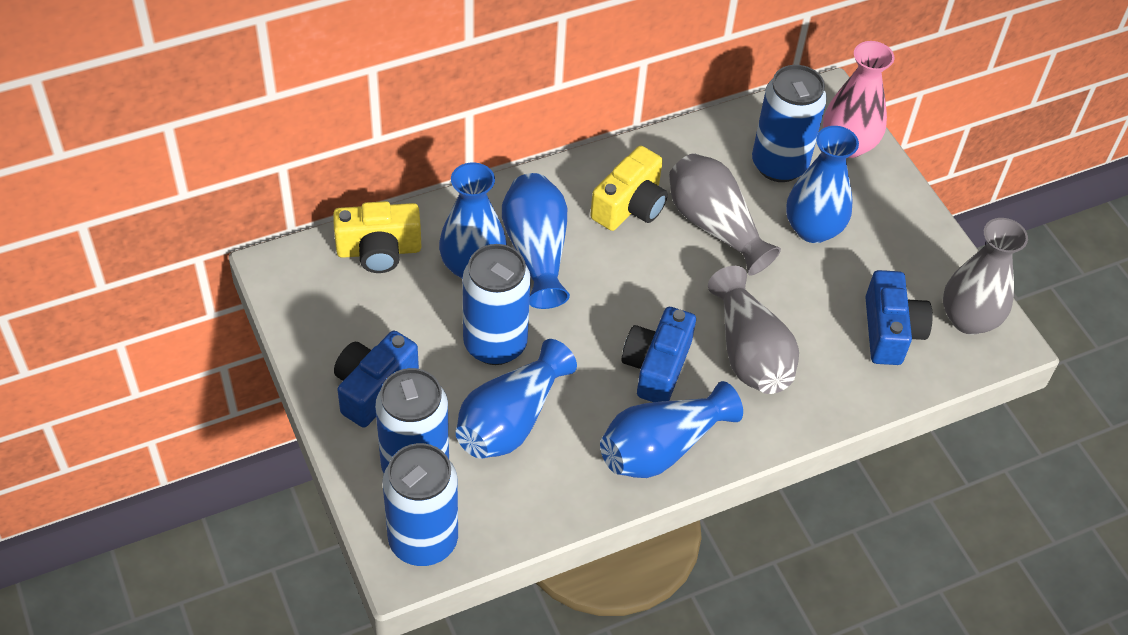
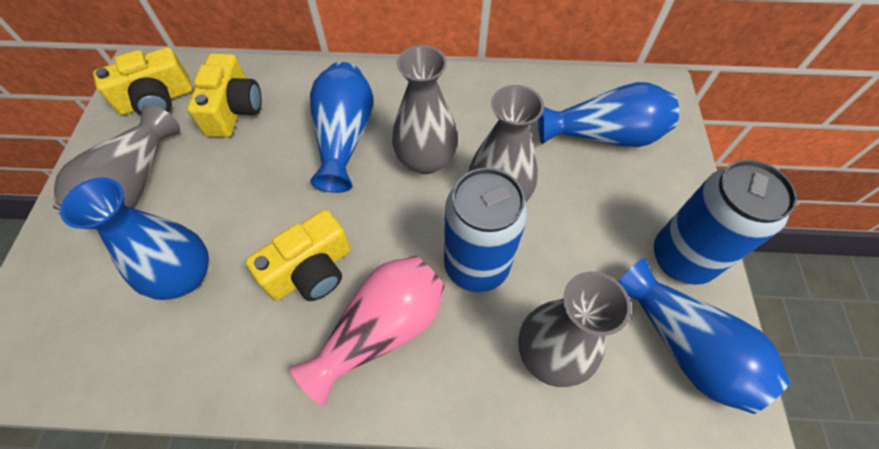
blue camera: [334,331,419,428] [622,307,696,402] [865,270,933,365] = 3 -> none = 0
blue can: [375,368,449,473] [383,443,458,566] [463,244,531,365] [752,65,827,182] = 4 -> [444,168,528,292] [654,160,797,285] = 2
blue vase: [439,162,507,279] [456,339,577,459] [502,173,570,309] [600,381,743,478] [786,126,859,243] = 5 -> [60,177,209,300] [310,62,373,193] [538,82,679,147] [618,258,791,414] = 4
grey vase: [669,153,781,276] [708,266,799,394] [943,218,1028,335] = 3 -> [53,104,180,214] [392,45,458,174] [468,85,544,202] [519,271,631,387] = 4
yellow camera: [333,201,422,273] [590,146,668,231] = 2 -> [93,47,193,116] [187,53,262,137] [245,209,351,301] = 3

